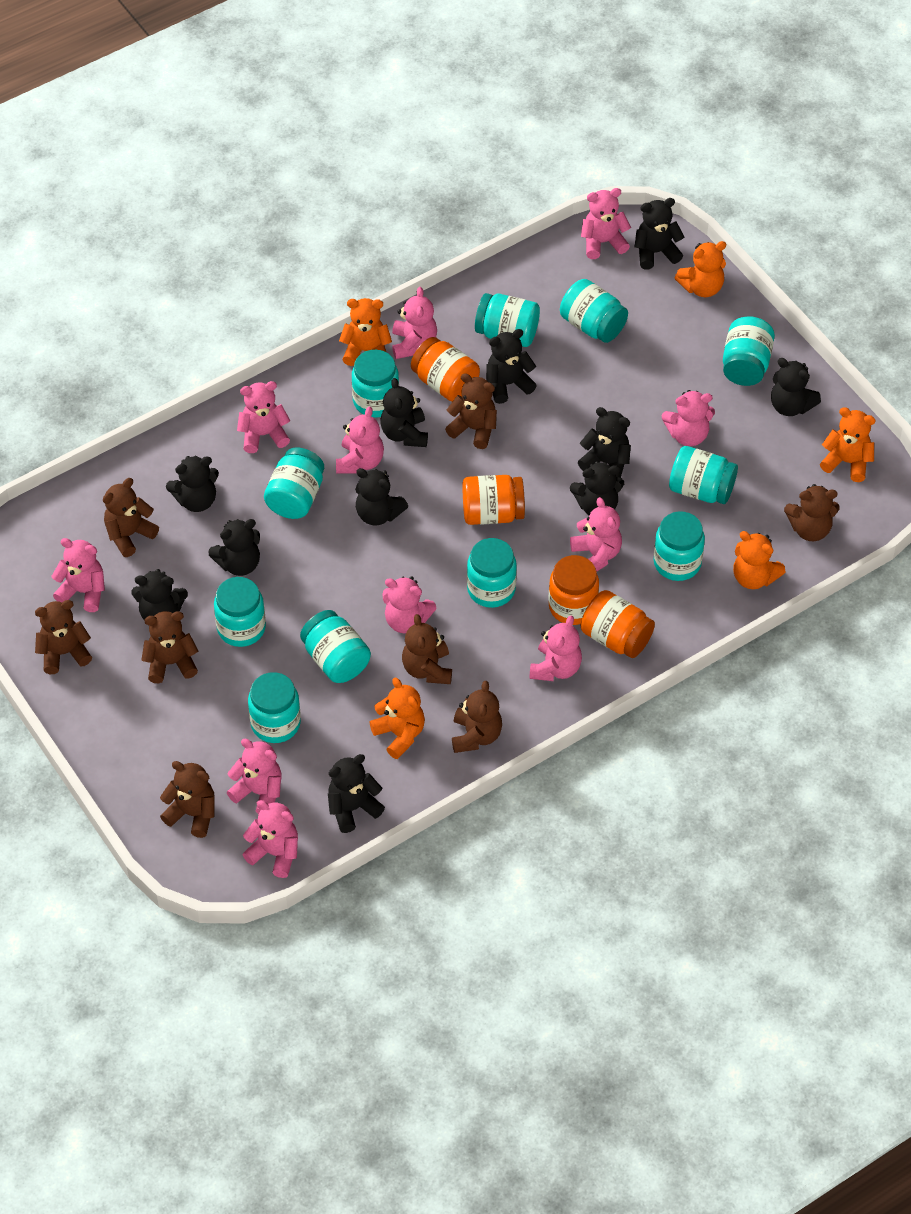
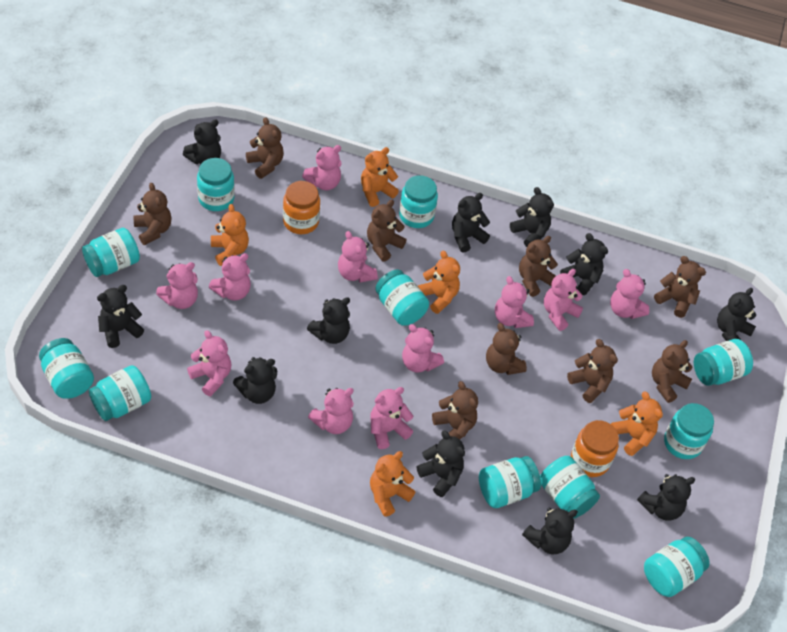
brown teddy bear: [35,600,92,674] [103,478,159,557] [141,611,198,683] [160,761,215,838] [402,614,452,684] [445,373,497,449] [452,681,502,753] [784,484,840,541] = 8 -> [133,183,172,245] [246,117,284,179] [367,199,406,262] [432,381,478,440] [486,323,527,375] [519,236,558,297] [567,339,618,403] [652,340,692,403] [654,256,706,318] = 9
orange jar: [411,337,480,402] [462,475,525,525] [549,555,599,625] [581,590,655,658] = 4 -> [283,181,320,234] [571,420,619,477] = 2

